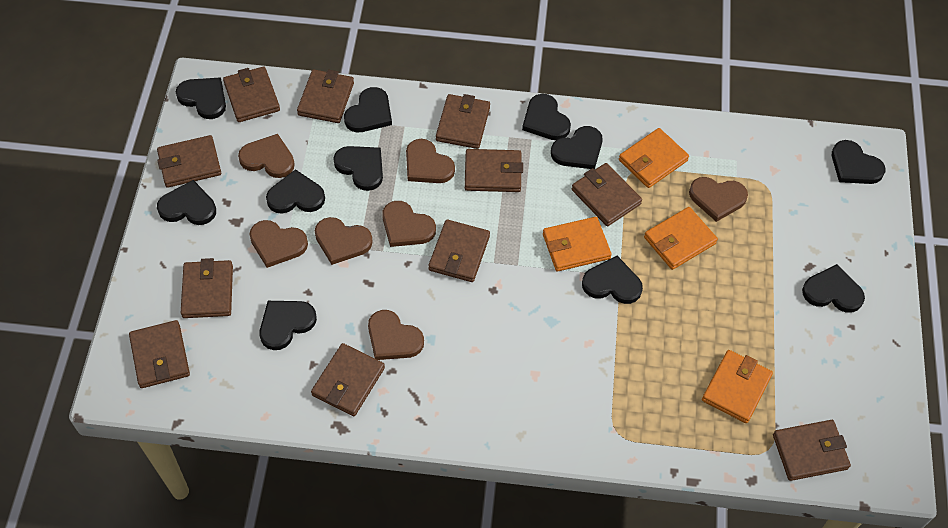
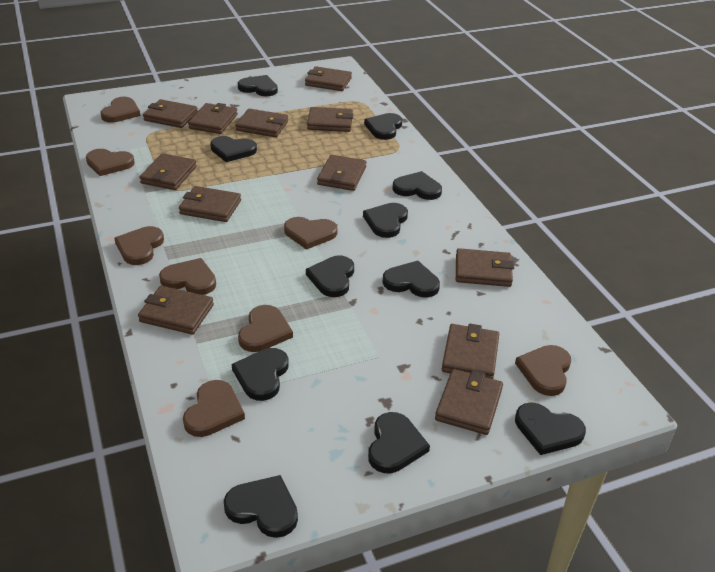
brown heart: [238,134,295,178] [249,220,308,268] [315,217,373,265] [368,310,424,360] [382,201,436,247] [406,139,455,183] [689,177,748,222] = 7 -> [86,149,135,176] [100,97,141,123] [114,226,164,265] [159,258,216,295] [183,380,245,437] [238,305,293,352] [284,217,337,250] [515,345,571,396] = 8
brown wallet: [129,320,190,388] [157,135,221,188] [181,258,233,318] [223,66,280,122] [297,69,354,123] [311,343,385,416] [428,219,490,282] [436,94,490,149] [465,149,523,192] [572,163,642,226] [773,420,851,481] = 11 -> [138,286,214,334] [139,153,197,190] [143,99,198,128] [179,186,241,222] [188,103,238,134] [235,109,288,137] [305,66,352,91] [307,107,353,132] [317,155,367,191] [435,369,503,435] [442,324,499,379] [456,248,514,287] = 12
orange wallet: [543,217,612,271] [619,128,689,188] [644,207,718,270] [702,350,773,423] = 4 -> none = 0

